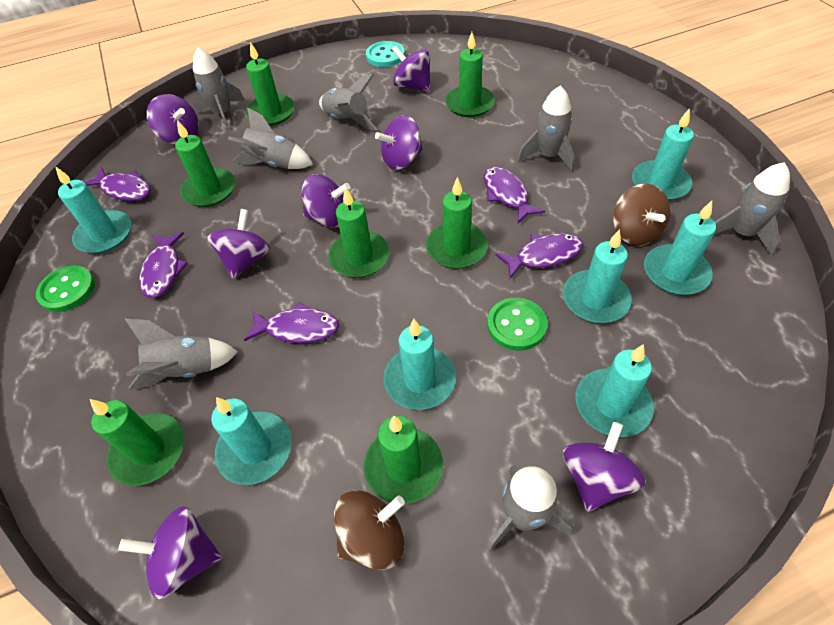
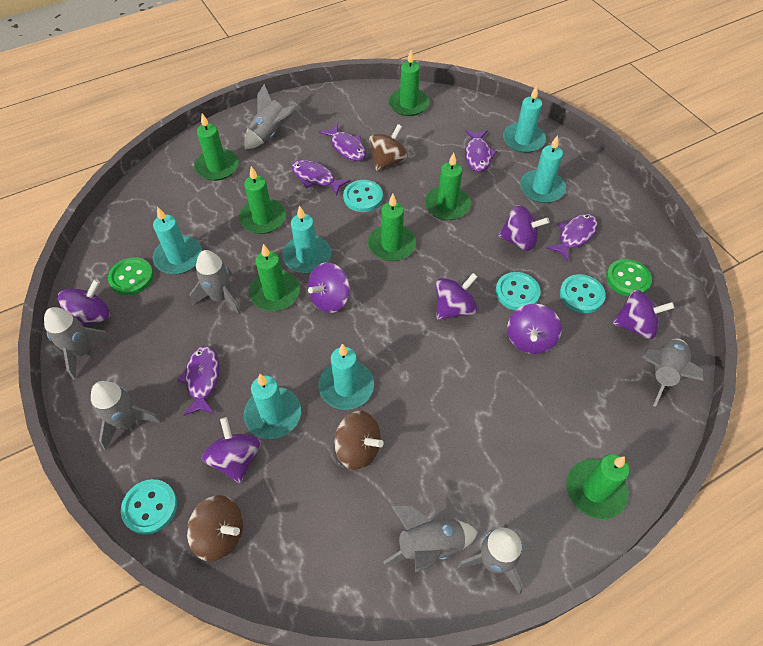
brown spinning top: [334,490,405,570] [613,184,671,246] = 2 -> [187,495,243,562] [335,411,384,470] [369,124,408,171] = 3
turquoise button: [366,41,405,67] = 1 -> [121,479,177,535] [343,180,383,212] [495,272,541,310] [560,274,606,313] = 4
turquoise candle: [55,166,131,254] [211,397,292,485] [383,319,456,410] [563,229,632,323] [576,344,654,437] [632,108,694,201] [644,201,716,295] = 7 -> [153,206,202,274] [244,374,301,439] [282,205,331,273] [318,344,374,410] [503,85,546,153] [520,135,566,203] = 6

